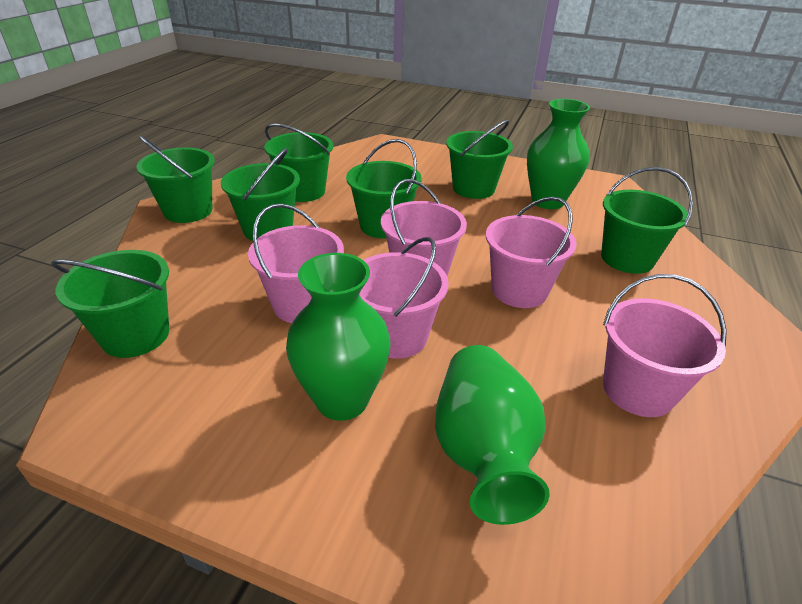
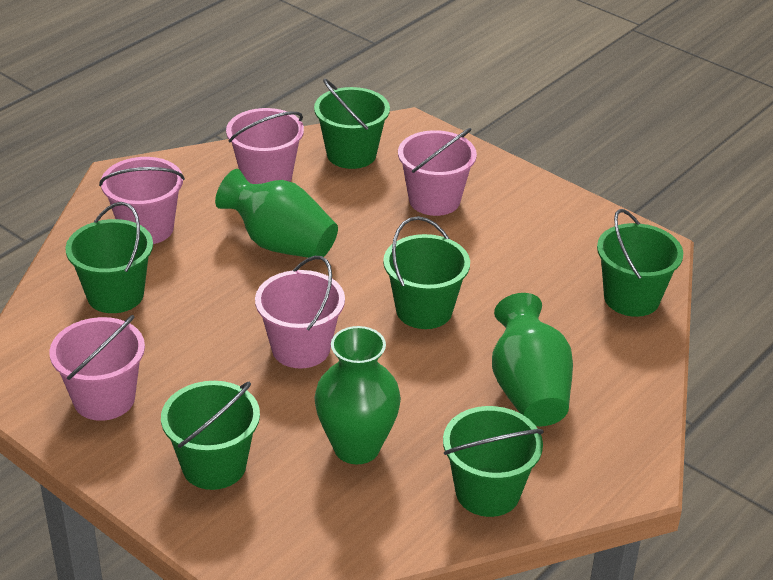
green bucket: [51,250,169,358] [136,136,215,223] [221,148,300,241] [264,124,333,202] [346,139,422,239] [446,120,513,199] [601,167,693,274] = 7 -> [65,202,153,313] [161,381,260,490] [314,79,390,169] [383,216,470,329] [443,406,544,517] [597,209,683,317] = 6

